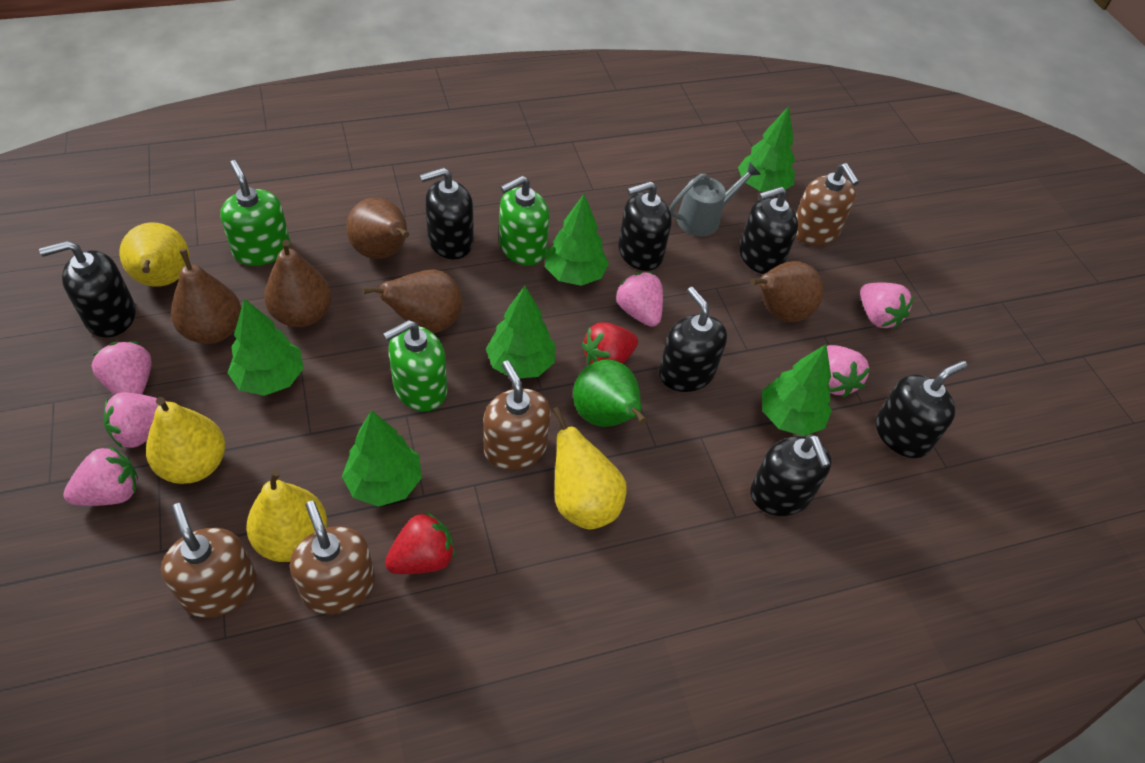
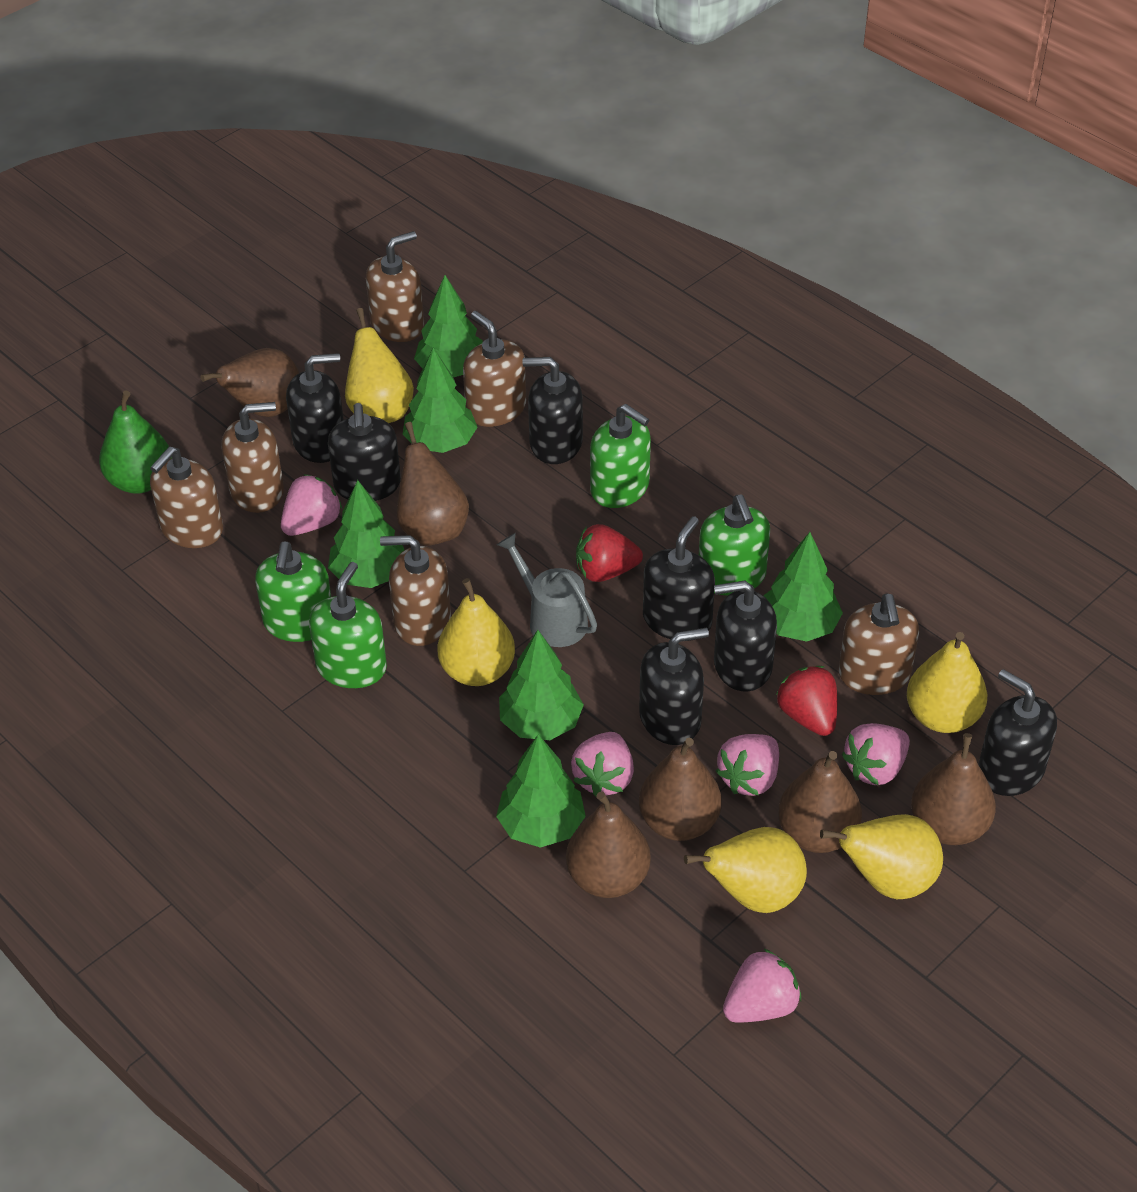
brown pear: [171,249,241,344] [264,240,332,327] [346,198,409,259] [362,269,463,333] [750,261,823,322] = 5 -> [201,348,299,417] [397,422,469,546] [566,791,651,898] [639,738,722,841] [778,751,862,853] [911,733,996,845] = 6
brown soap dispenser: [161,503,257,618] [290,500,375,614] [483,360,551,470] [795,163,859,245] = 4 -> [150,447,223,548] [221,402,284,513] [366,231,424,342] [380,535,451,646] [463,311,526,427] [838,594,919,695] = 6
green soap dispenser: [220,160,290,266] [383,320,447,412] [499,176,550,266] = 3 -> [255,541,331,642] [309,562,387,688] [590,404,651,508] [699,495,770,596] = 4
pink strawberry: [63,446,138,506] [92,342,151,395] [104,392,168,448] [615,272,663,327] [827,345,870,398] [860,282,914,329] = 6 -> [281,474,343,536] [571,732,634,796] [716,734,779,796] [723,948,801,1023] [842,723,910,786] = 5
yellow pear: [119,223,190,287] [146,397,225,484] [246,469,327,562] [552,407,627,529] = 4 -> [345,308,414,423] [437,578,515,686] [684,827,807,913] [820,814,943,899] [907,632,987,733] = 5

